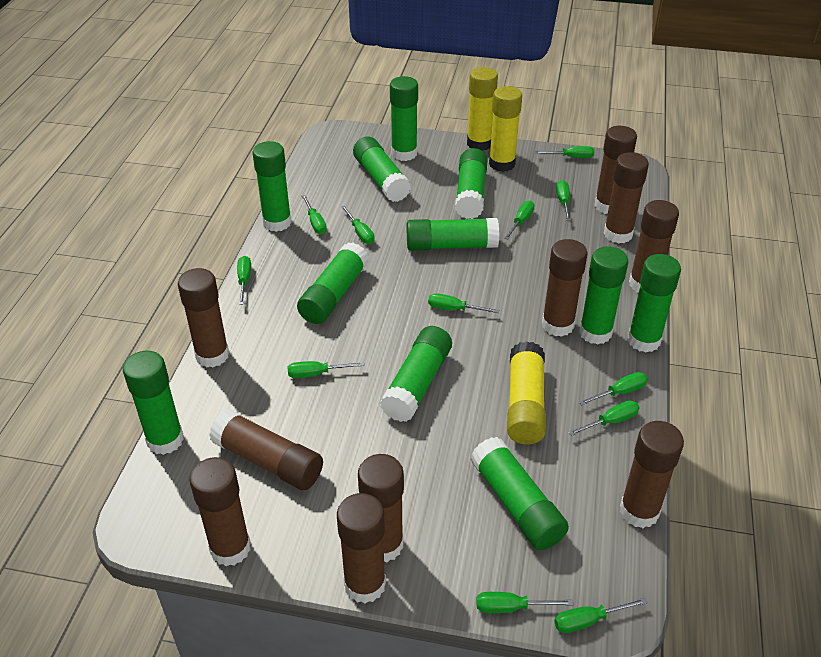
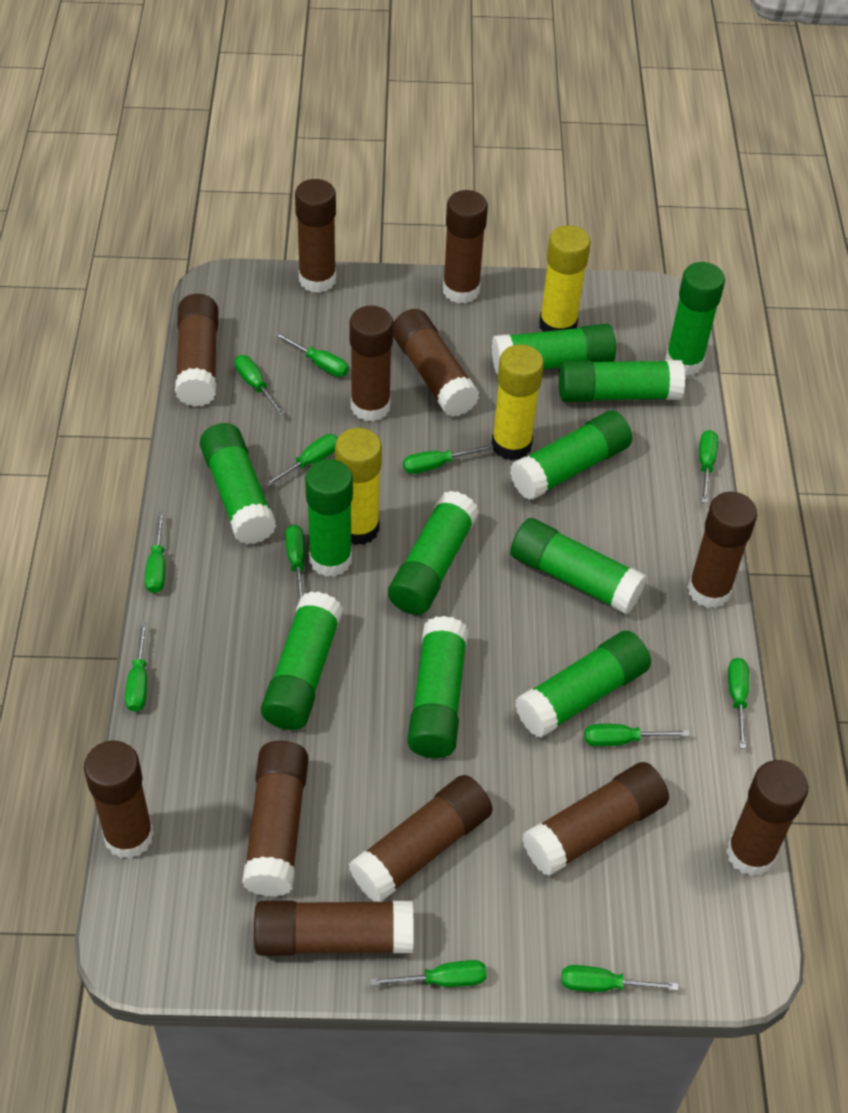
brown glue stick: [178,268,229,368] [189,457,251,566] [209,409,323,490] [337,493,386,604] [358,454,404,562] [542,239,587,337] [594,126,637,214] [604,152,649,244] [620,421,684,528] [629,200,679,293] = 10 -> [84,741,154,859] [175,294,218,407] [242,741,308,897] [254,900,414,956] [295,179,336,293] [349,775,493,902] [350,306,393,422] [393,309,479,417] [443,190,488,304] [523,762,669,876] [688,492,757,608] [726,760,809,876] = 12

